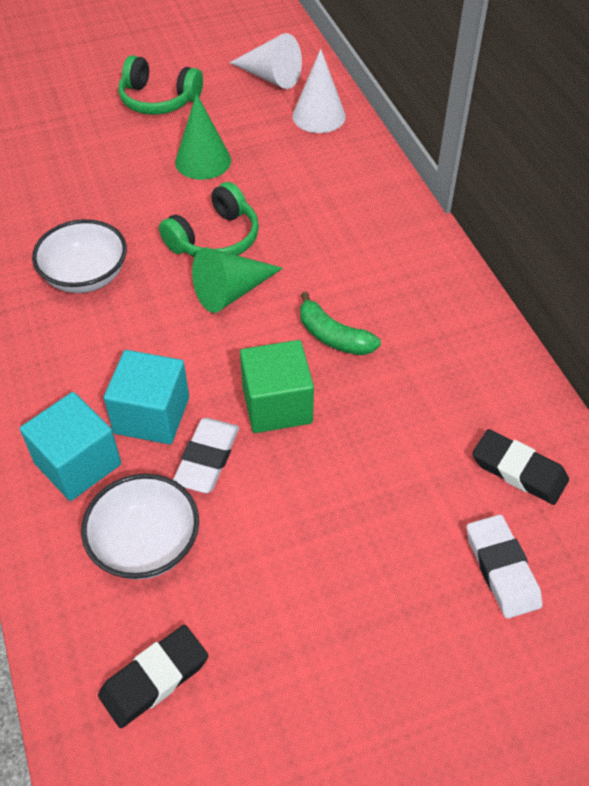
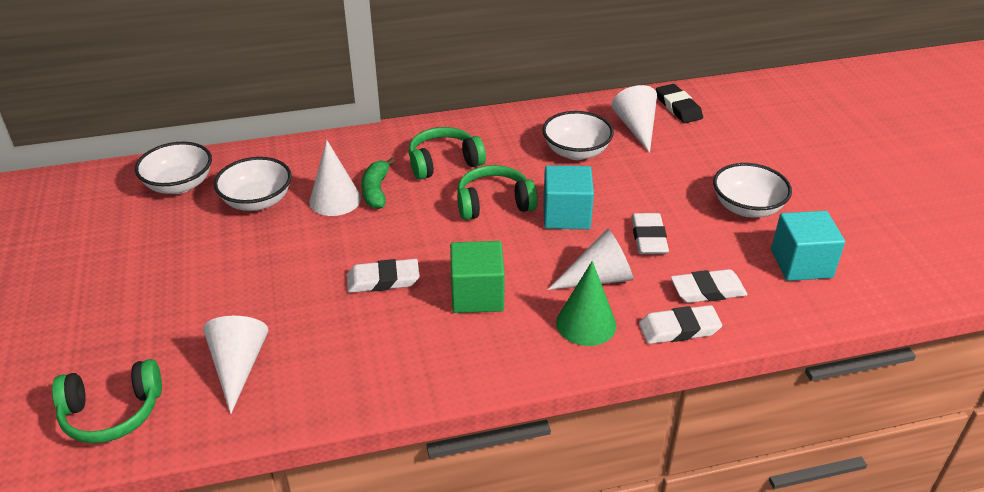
black eraser: [98,625,208,728] [472,429,569,505] = 2 -> [656,84,703,123] = 1
green cone: [175,93,231,180] [192,247,283,313] = 2 -> [556,261,616,346] = 1
green headphones: [118,55,203,115] [159,182,259,257] = 2 -> [52,359,162,443] [408,127,486,180] [457,165,538,220] = 3
white bowl: [32,219,127,293] [81,474,199,580] = 2 -> [135,142,212,194] [214,157,292,211] [542,111,614,160] [713,163,792,218] = 4
white cone: [229,33,302,89] [292,49,346,133] = 2 -> [203,316,269,414] [309,140,361,216] [547,229,633,290] [611,85,657,153] = 4
white eraser: [173,418,239,493] [467,515,543,619] = 2 -> [347,259,420,293] [631,213,669,254] [639,305,722,344] [671,269,747,303] = 4

